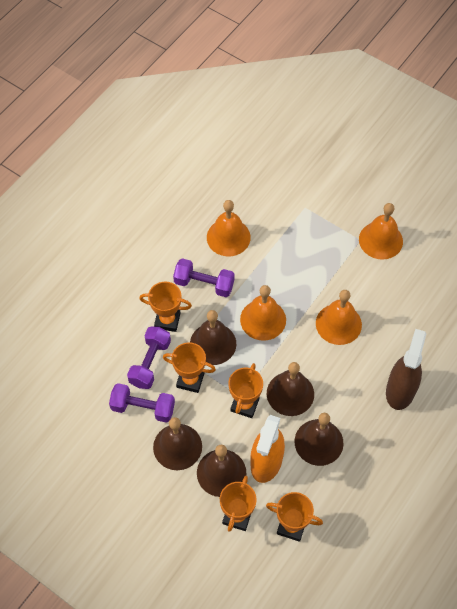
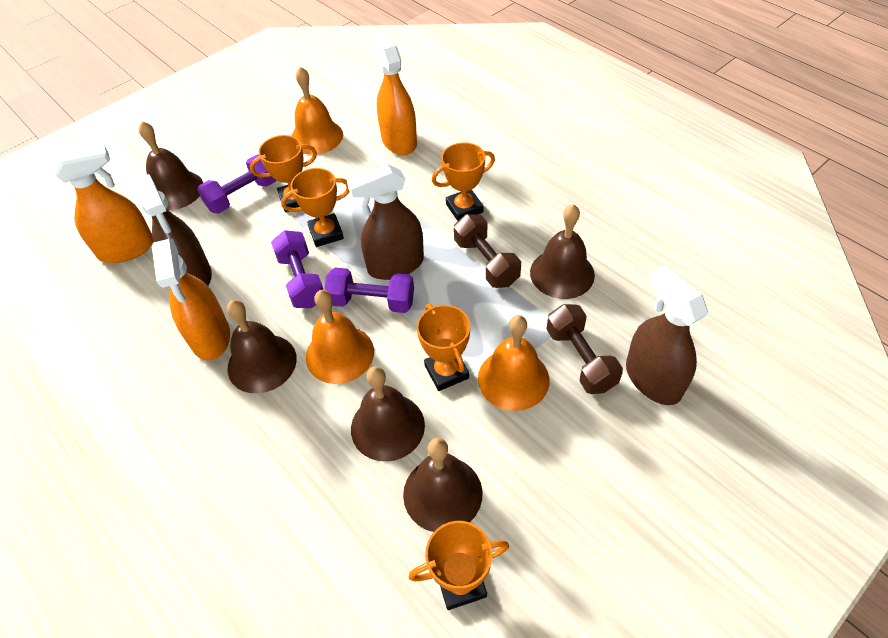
brown dumbbell: none = 0 -> [454,214,521,288] [546,304,623,394] = 2
brown spray bottle: [386,329,426,410] = 1 -> [134,174,212,286] [347,164,424,280] [626,265,708,405] = 3
orange bell: [207,200,251,256] [240,285,286,341] [316,290,362,345] [359,203,403,260] = 4 -> [291,67,343,155] [306,290,374,384] [478,315,550,411] = 3
orange spray bottle: [250,415,285,483] = 1 -> [53,145,153,263] [152,239,230,361] [371,32,417,155] = 3

